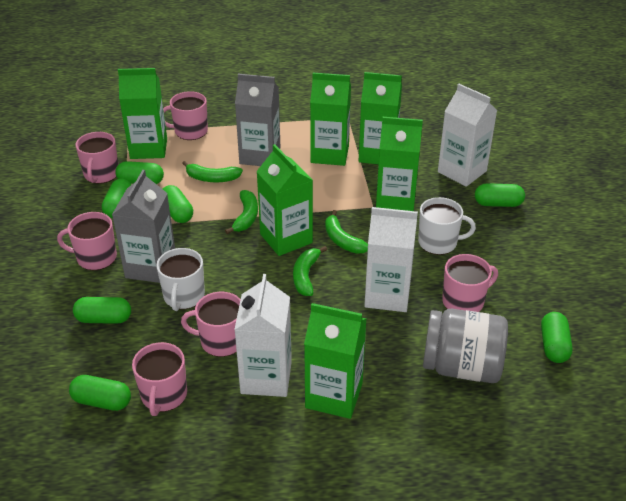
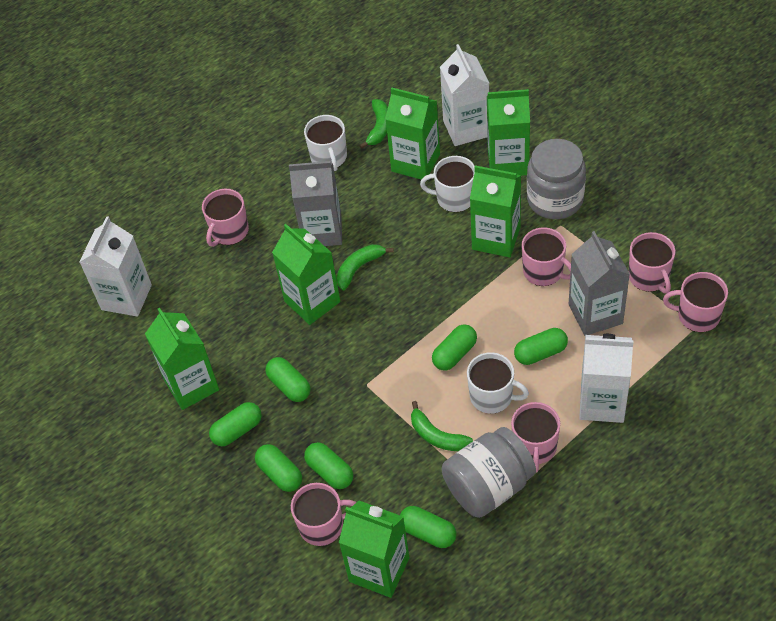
green banana: [182,161,243,182] [225,190,258,234] [293,246,327,296] [325,210,368,254] = 4 -> [336,244,394,291] [359,99,388,149] [411,401,473,451] = 3
grey jar: [423,309,508,383] = 1 -> [442,427,536,518] [527,139,586,219] = 2
white mug: [156,248,205,311] [418,197,476,255] = 2 -> [304,115,347,171] [420,156,475,212] [467,352,529,414] = 3

